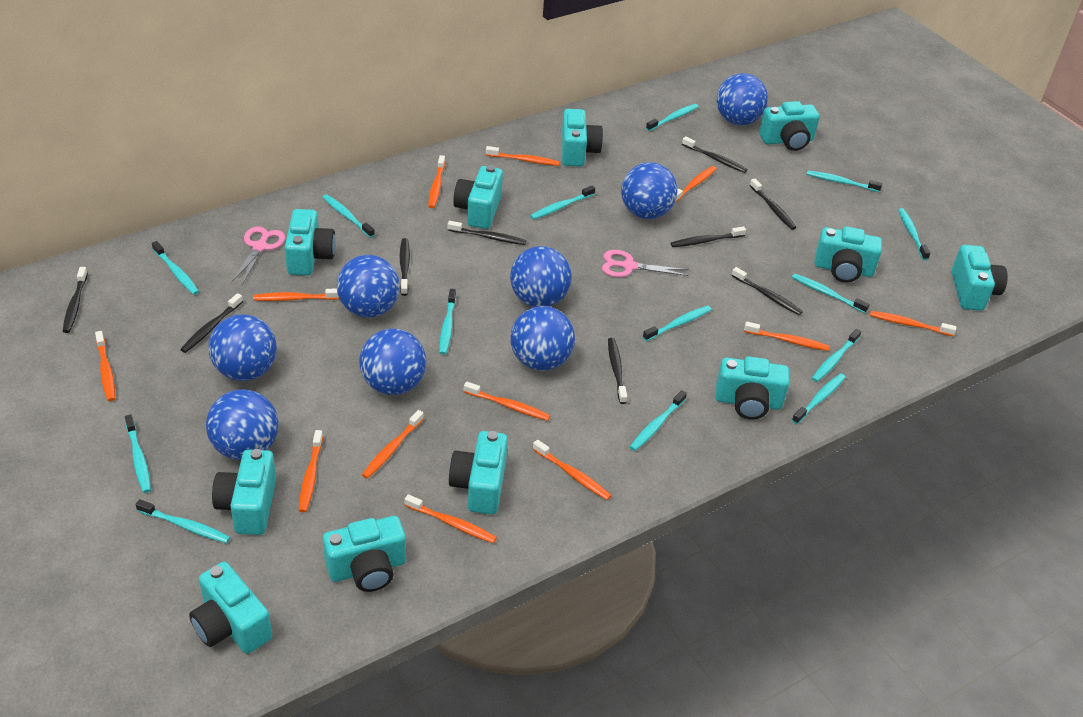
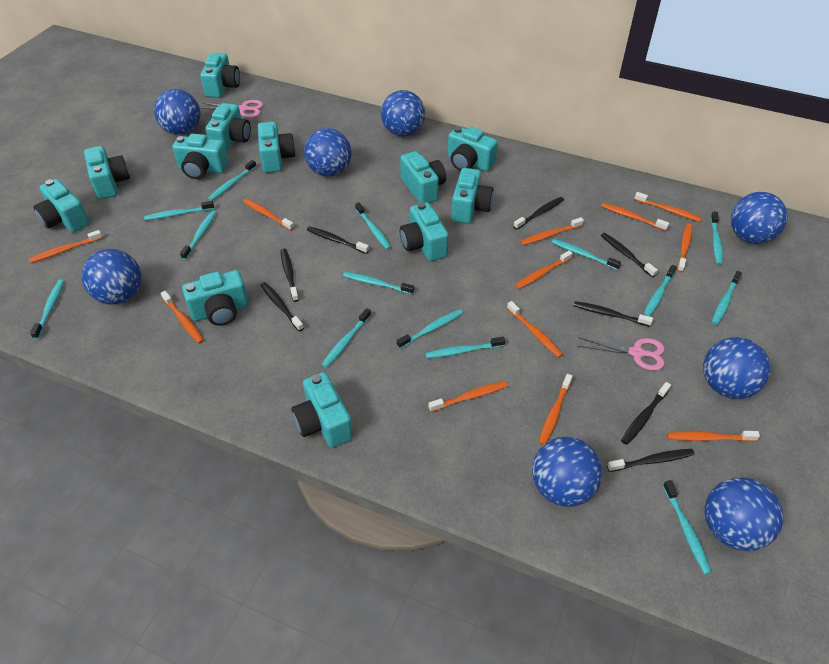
black toothbrush: [63,267,88,333] [180,293,243,353] [400,238,410,296] [448,221,527,245] [608,338,627,404] [671,226,746,247] [682,136,747,173] [731,267,803,315] [750,179,796,230] = 9 -> [261,282,304,331] [280,249,299,302] [307,226,369,254] [513,197,564,230] [573,301,653,327] [601,233,658,277] [607,449,695,472] [621,382,671,445] = 8
turquoise camera: [189,562,272,654] [212,449,276,535] [285,209,336,276] [323,516,406,592] [449,431,508,515] [453,165,503,229] [562,109,603,167] [716,356,790,420] [759,101,820,151] [814,226,882,283] [951,245,1008,311] = 11 -> [33,179,90,232] [84,146,130,199] [172,134,228,179] [182,270,249,326] [200,53,240,98] [205,103,251,152] [258,121,296,173] [292,372,353,448] [400,151,446,203] [400,202,449,261] [448,126,498,171] [451,168,494,224] = 12

